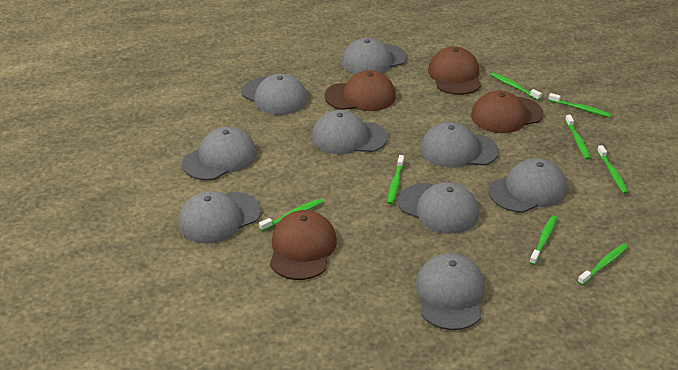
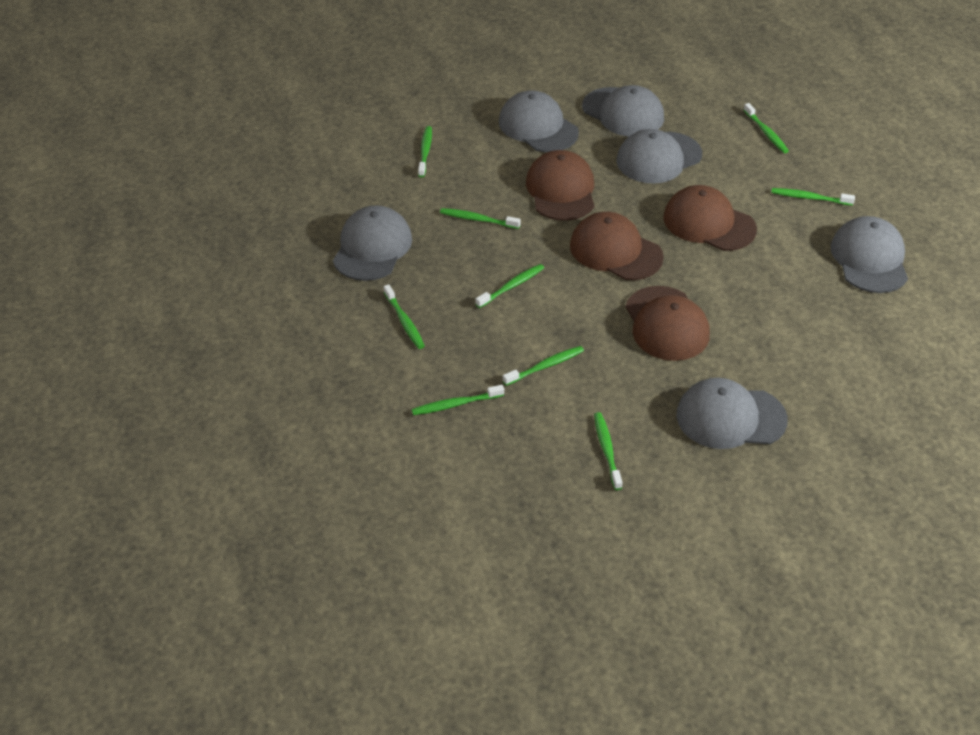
green toothbrush: [259,198,323,231] [387,155,404,204] [490,72,542,100] [529,215,557,265] [548,93,611,117] [565,115,591,160] [577,244,628,285] [597,145,629,194] = 8 -> [384,284,425,349] [412,385,504,415] [418,126,432,177] [440,208,521,229] [476,264,544,308] [503,346,584,386] [594,412,623,490] [744,103,789,153] [771,188,855,206] = 9
grey cap: [178,191,261,244] [182,127,257,180] [241,74,308,115] [312,110,388,154] [342,38,407,74] [398,182,479,234] [415,253,485,330] [420,122,499,168] [489,158,567,213] = 9 -> [333,205,412,281] [499,90,579,152] [582,85,664,137] [617,129,702,184] [676,378,788,449] [831,216,908,293] = 6

